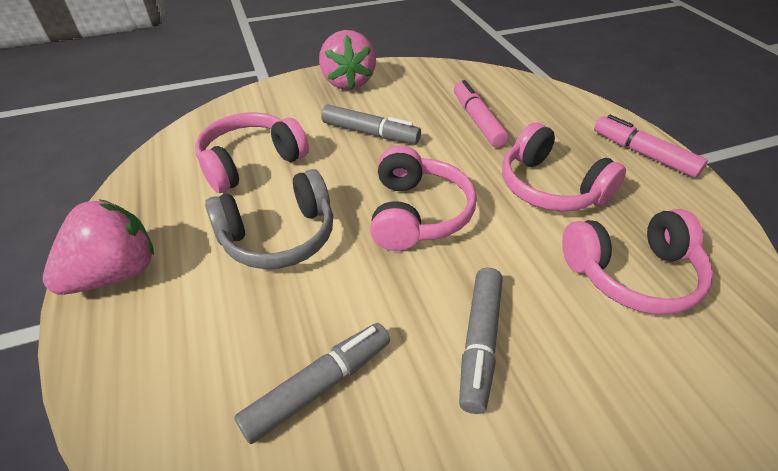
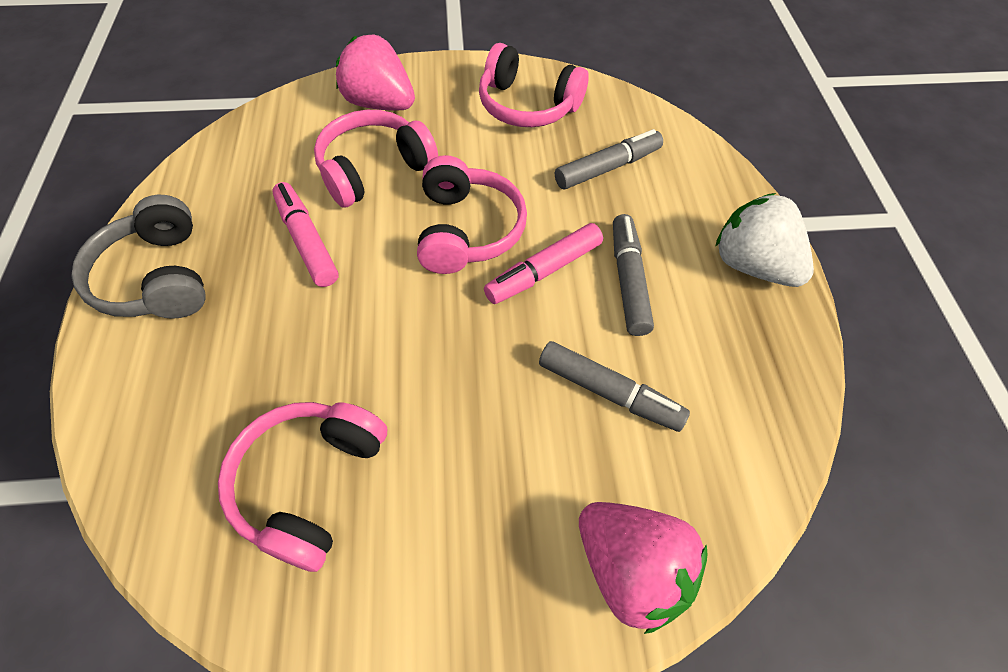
white strawberry: none = 0 -> [715,193,814,287] = 1

